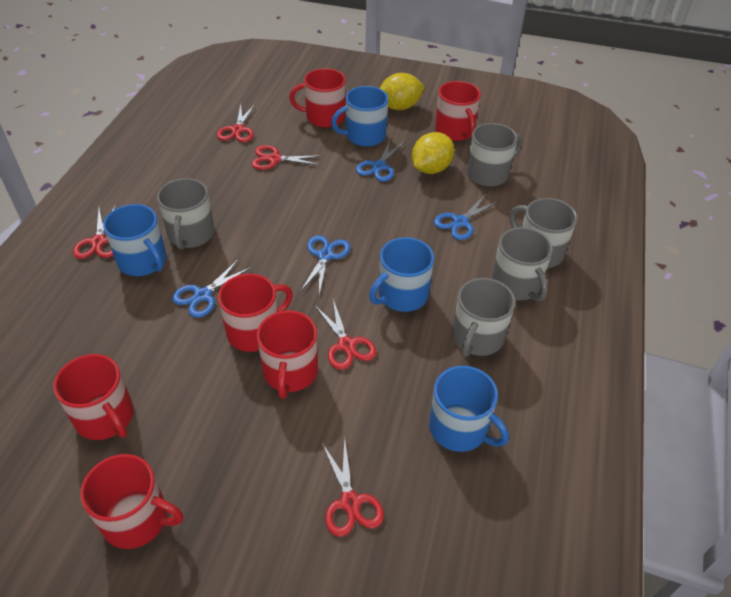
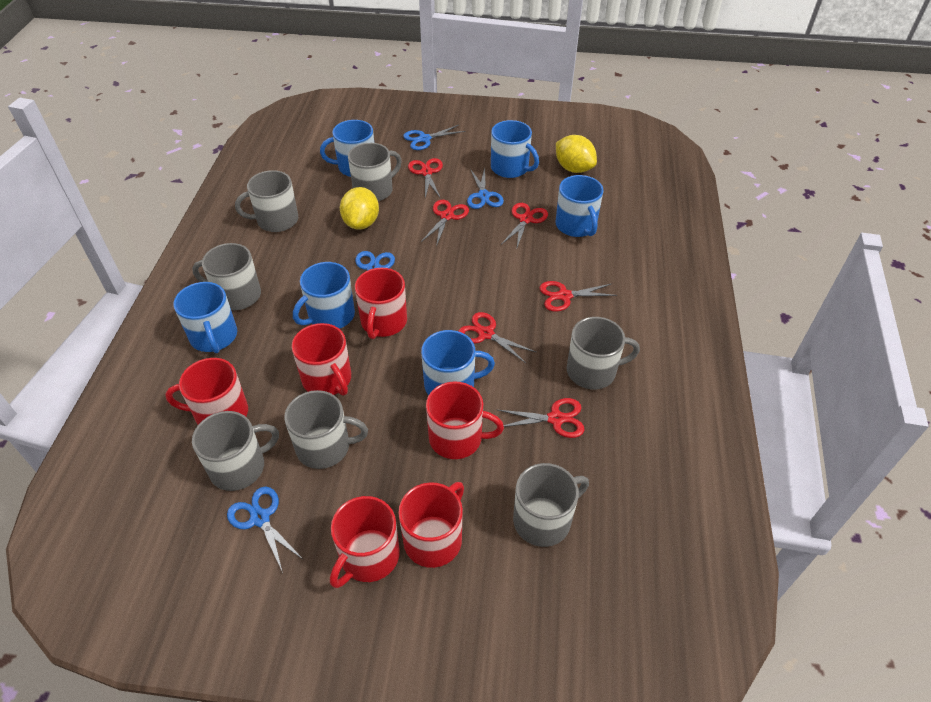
blue mug: [103,204,166,276] [331,86,388,147] [369,237,434,312] [429,366,509,452] = 4 -> [173,282,237,353] [293,262,355,329] [320,120,374,177] [421,330,495,395] [491,120,539,178] [556,175,603,237] = 6
grey mug: [157,178,215,249] [452,278,515,357] [467,123,522,187] [492,227,553,302] [509,198,577,268] = 5 -> [192,243,261,310] [192,411,279,491] [235,170,298,232] [284,390,368,469] [348,143,402,201] [513,463,589,547] [567,317,640,389] = 7
red scissors: [73,204,117,259] [217,104,255,142] [251,145,323,170] [315,299,377,370] [322,437,384,537] = 5 -> [408,158,443,198] [421,200,469,247] [458,312,536,363] [498,398,585,438] [501,203,548,250] [539,281,617,312] = 6

